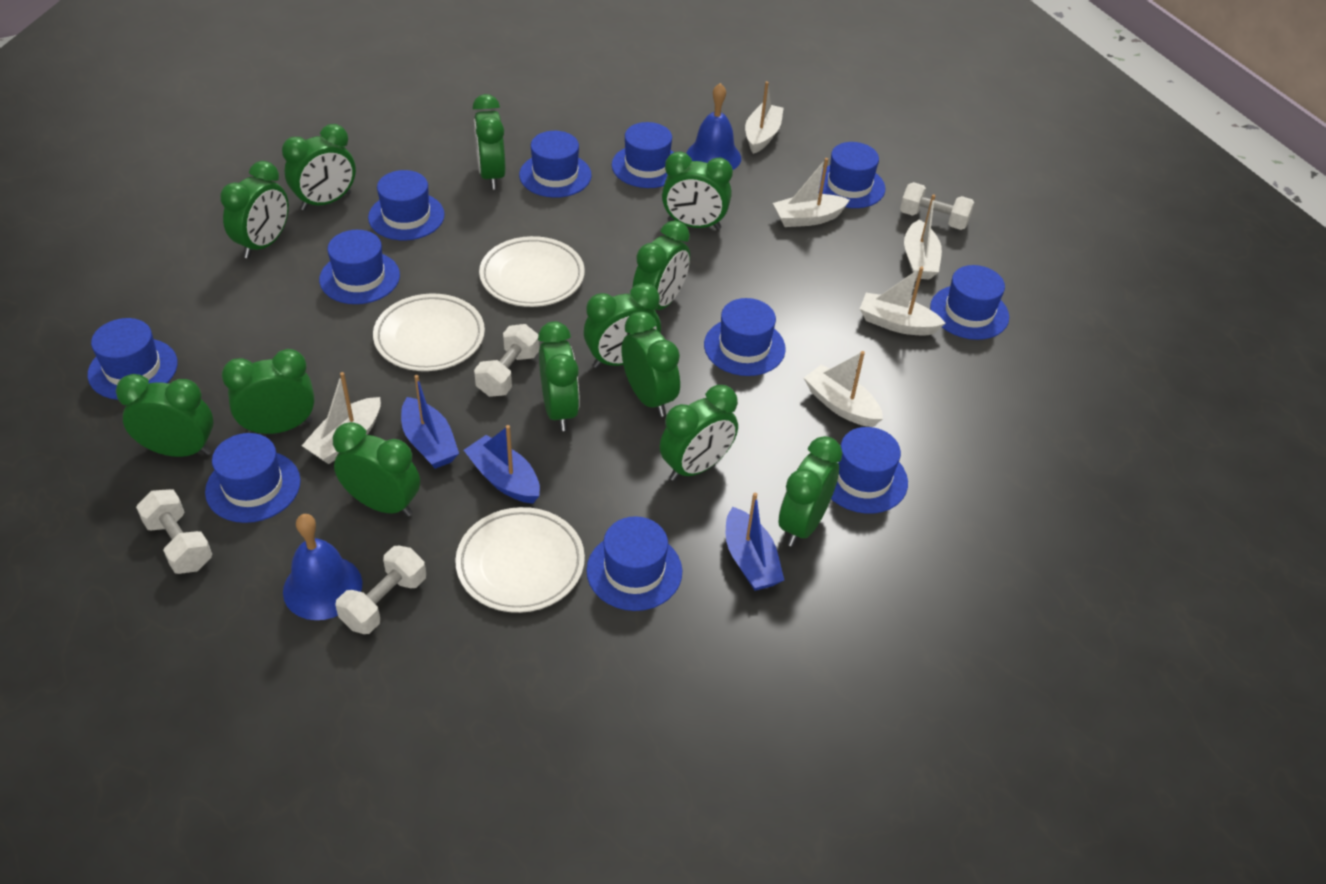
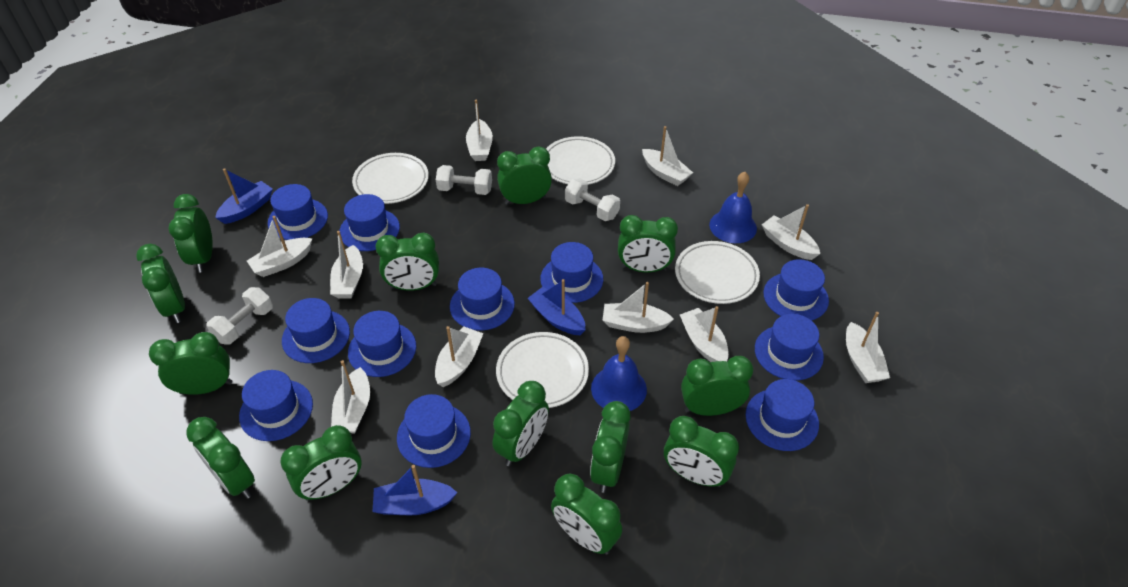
white boat: [302,372,381,464] [745,81,784,154] [773,158,850,227] [804,351,883,427] [860,266,945,336] [904,194,942,280] = 6 -> [247,216,312,277] [330,231,363,299] [331,360,370,434] [435,326,483,387] [466,99,493,161] [602,282,674,333] [642,126,693,186] [680,306,729,362] [762,204,820,260] [846,312,890,383] = 10
white dumbbell: [136,489,213,574] [335,546,426,634] [474,324,539,397] [900,182,975,230] = 4 -> [206,287,273,345] [436,165,492,195] [565,178,620,221] = 3
white plate: [373,294,485,371] [455,507,585,613] [479,236,585,307] = 3 -> [352,153,429,204] [496,332,589,408] [546,136,615,185] [675,241,760,304] = 4

